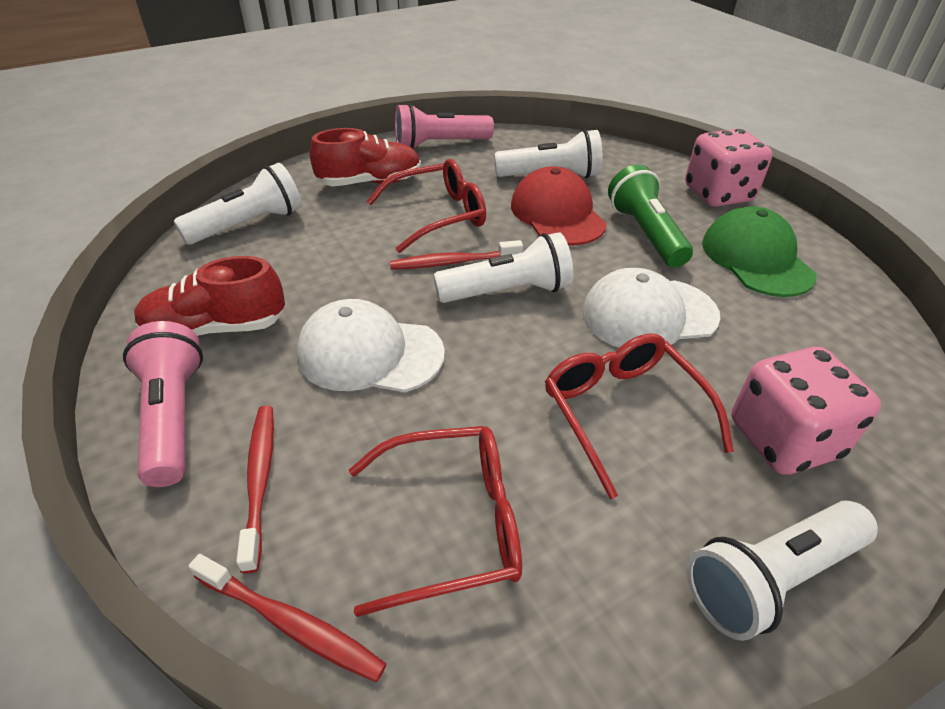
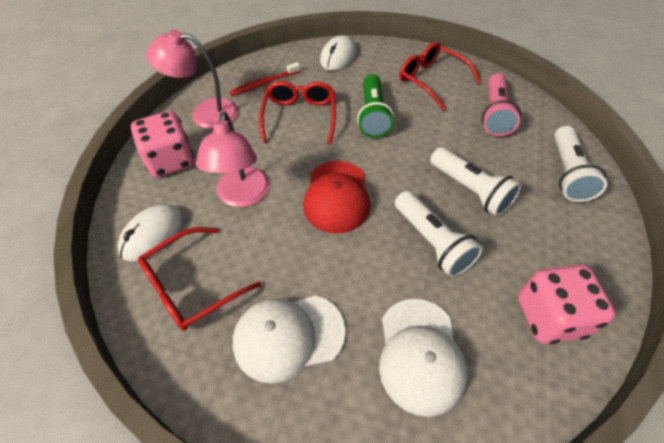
green cap: [702,206,816,297] = 1 -> none = 0
pink flashlight: [123,321,203,487] [395,103,494,149] = 2 -> [482,74,521,136] = 1
pink lamp: none = 0 -> [146,29,238,129] [196,111,270,207] = 2
red shoe: [134,256,285,336] [310,128,421,186] = 2 -> none = 0
red toothbrush: [188,554,386,682] [236,406,274,574] [390,240,523,270] = 3 -> [229,62,300,96] = 1
white flashlight: [174,163,302,245] [433,232,573,303] [494,129,603,178] [686,501,878,641] = 4 -> [395,191,483,277] [430,147,522,217] [554,126,607,202] = 3
white mouse: none = 0 -> [118,204,184,262] [320,35,356,71] = 2

